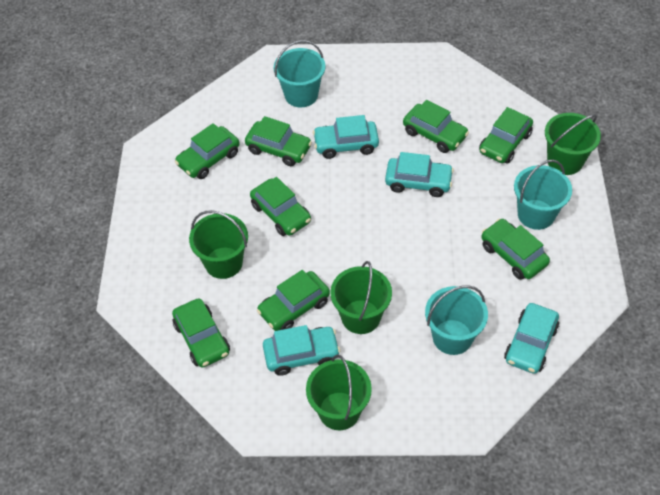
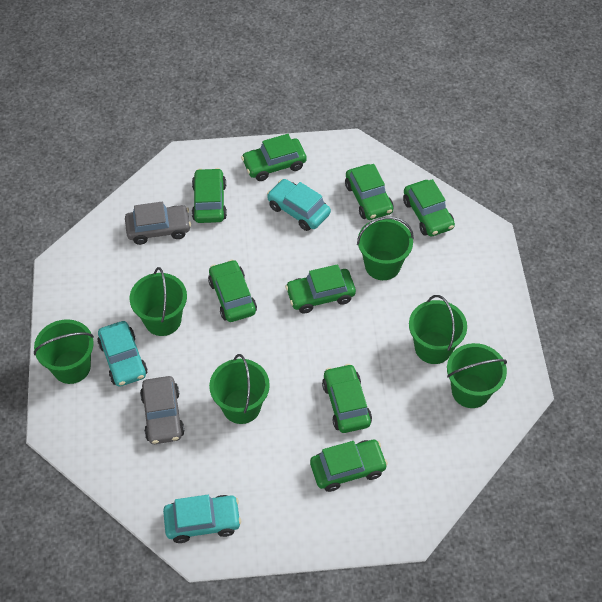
green bucket: [189,210,248,279] [306,355,372,430] [330,261,392,334] [545,113,601,175] = 4 -> [34,319,94,384] [130,267,187,336] [209,354,270,424] [357,217,414,280] [409,295,467,364] [447,343,507,408] = 6
grey car: none = 0 -> [125,202,191,245] [140,376,184,444] = 2
turquoise bucket: [274,40,325,107] [425,285,488,355] [514,159,572,230] = 3 -> none = 0
turquoise car: [263,325,340,376] [313,115,379,159] [385,152,454,197] [504,303,559,374] = 4 -> [97,321,148,387] [163,495,241,543] [267,179,331,231] = 3

